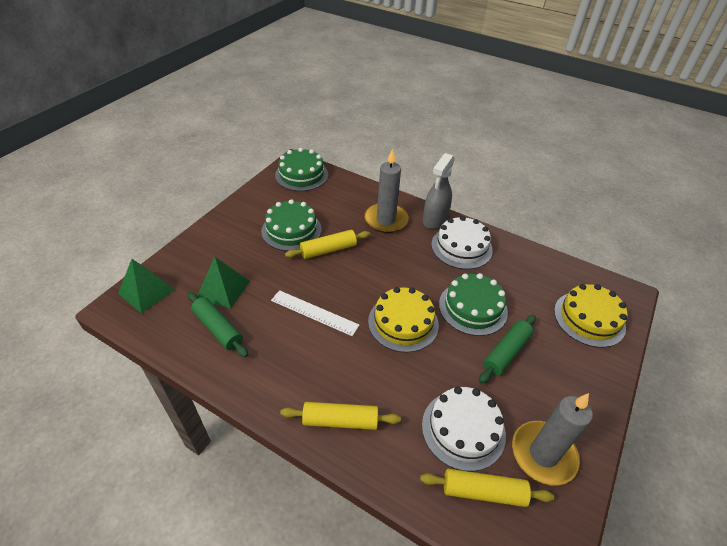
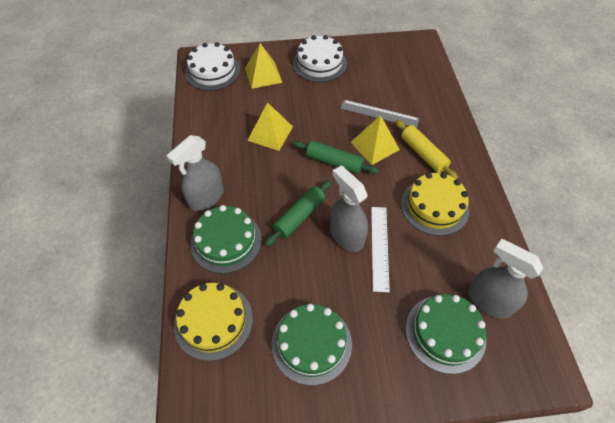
green pyramid: [118,259,175,313] [197,257,250,309] = 2 -> none = 0
grey candle: [364,149,409,233] [512,393,593,486] = 2 -> none = 0
grey ruler: none = 0 -> [340,100,420,128] = 1
grey spray bottle: [423,153,455,229] = 1 -> [166,135,224,211] [330,166,368,252] [469,239,543,318] = 3
yellow pyramid: none = 0 -> [245,43,283,89] [247,102,293,151] [350,115,400,165] = 3
yellow rolling pin: [280,402,401,430] [285,230,370,259] [420,469,554,507] = 3 -> [396,120,458,179] = 1

